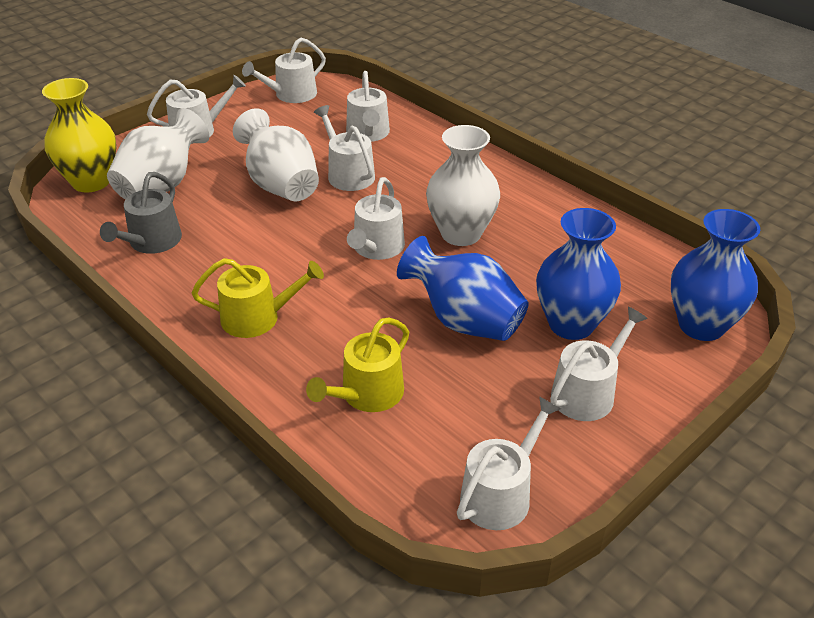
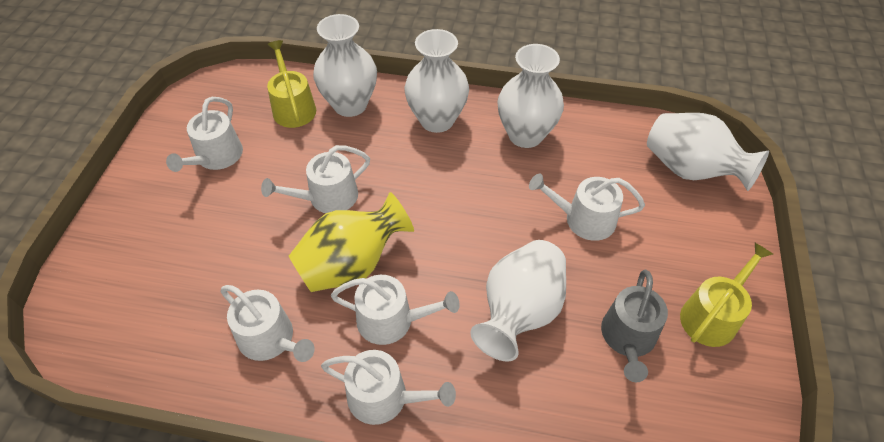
blue vase: [397,236,529,341] [536,208,621,340] [671,209,760,341] = 3 -> none = 0
white vase: [107,108,209,200] [233,108,319,201] [426,125,500,246] = 3 -> [313,14,377,117] [404,29,469,133] [470,240,566,361] [497,44,564,148] [647,113,769,191] = 5
white watering can: [147,75,246,137] [242,38,326,103] [314,105,375,191] [346,71,390,142] [347,177,405,260] [457,396,561,530] [550,307,648,421] = 7 -> [166,97,243,172] [221,285,315,362] [261,145,370,213] [321,350,456,425] [331,275,460,345] [529,173,645,241] = 6

